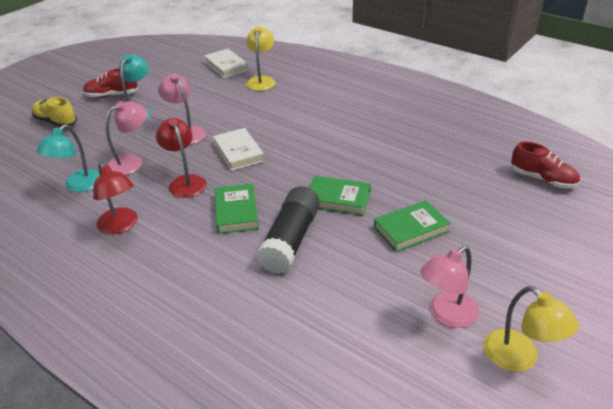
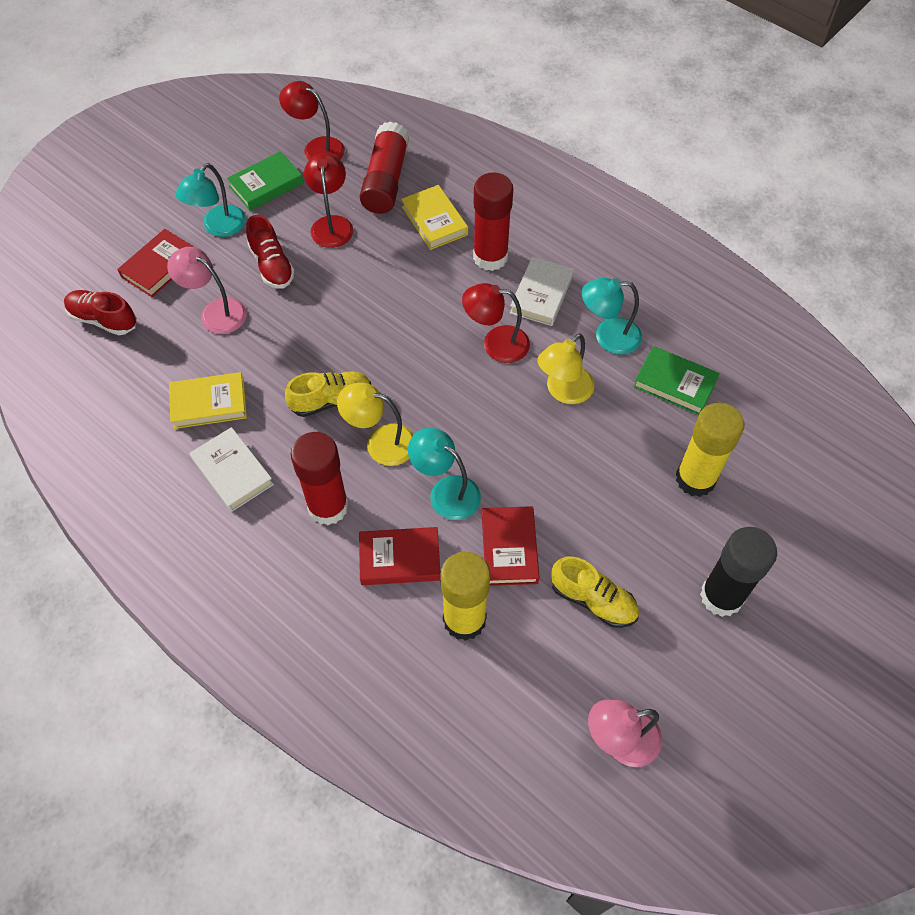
green book: [215,183,259,234] [309,176,371,216] [374,200,451,252] = 3 -> [227,151,304,211] [633,346,720,415] = 2
pink lamp: [106,101,147,175] [158,74,206,145] [421,246,479,328] = 3 -> [167,247,247,334] [588,700,662,767] = 2
red book: none = 0 -> [117,229,194,297] [359,527,441,585] [482,506,540,586] = 3
red glue stick: none = 0 -> [291,432,349,525] [360,121,409,214] [473,173,513,271] = 3
red lamp: [93,162,137,234] [156,118,207,198] = 2 -> [279,81,345,161] [304,153,353,248] [462,283,530,363] = 3
turquoise lamp: [37,124,100,192] [119,54,151,118] = 2 -> [176,163,246,237] [408,428,481,520] [582,278,642,355] = 3
yellow book: none = 0 -> [169,372,247,429] [401,185,468,250] = 2
yellow glue stick: none = 0 -> [440,552,491,641] [676,402,744,497] = 2
yellow shoe: [32,97,77,127] = 1 -> [285,372,371,417] [551,556,639,628] = 2

